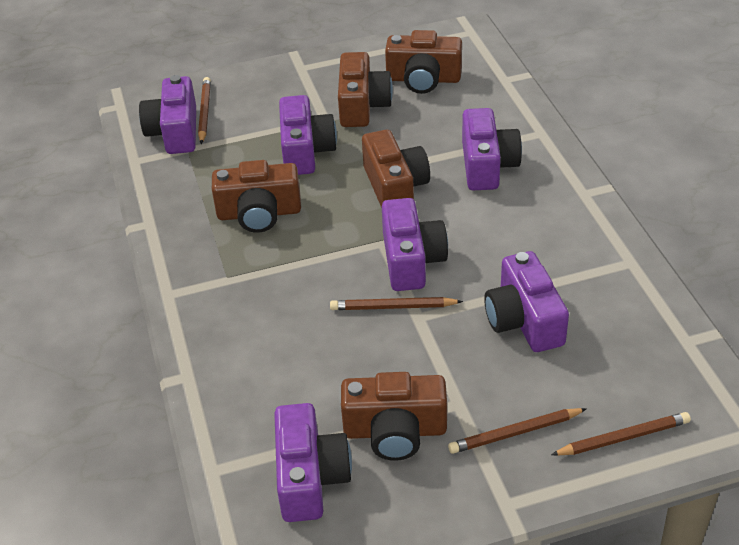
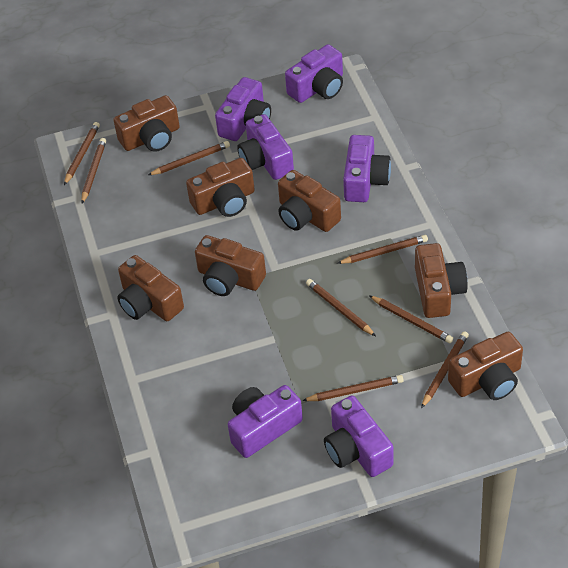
brown camera: [212,160,301,233] [338,52,393,127] [341,372,447,461] [362,130,430,208] [385,30,462,94] = 5 -> [114,95,180,152] [117,255,184,321] [186,158,255,217] [195,235,266,296] [278,170,341,232] [415,243,468,318] [448,332,523,400] = 7
brown pencil: [198,77,211,144] [330,297,463,310] [448,408,587,454] [551,412,691,456] = 4 -> [64,122,100,185] [81,138,106,203] [148,141,230,175] [302,375,403,401] [306,279,376,336] [337,235,428,264] [369,295,453,343] [421,331,469,408] = 8

